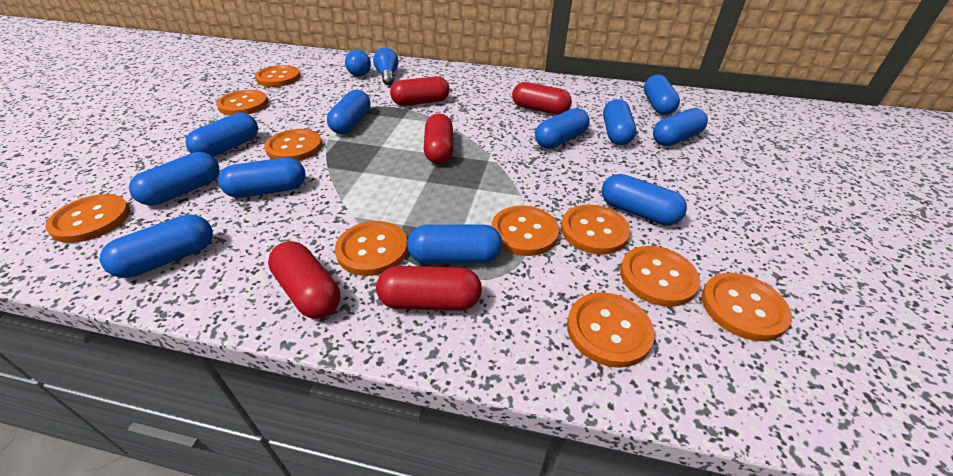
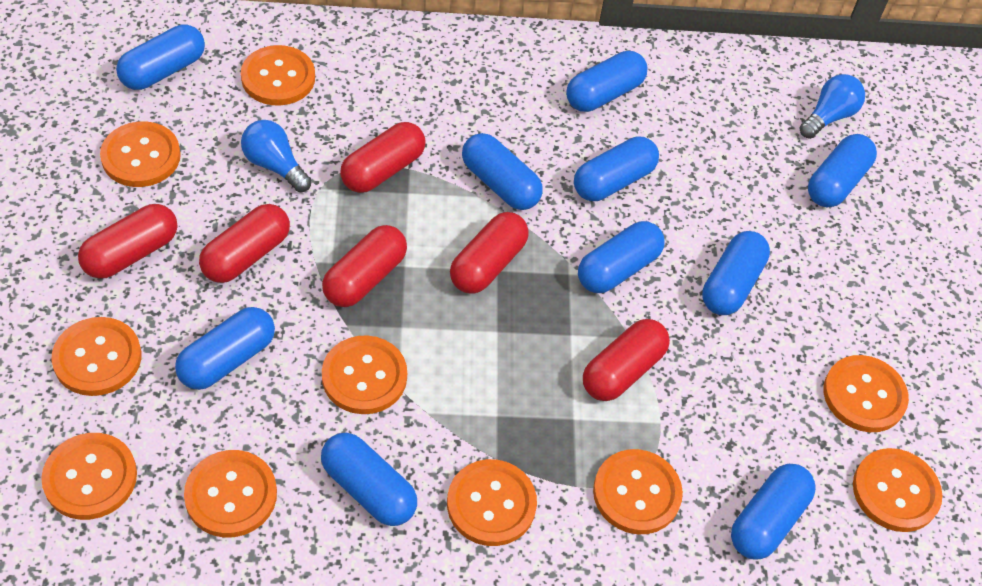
blue capsule: [100,214,213,278] [129,152,219,205] [185,112,258,157] [218,157,306,198] [327,90,370,134] [407,224,503,264] [535,108,589,149] [602,174,687,225] [603,99,636,145] [644,75,680,115] [653,108,708,146] = 11 -> [116,24,205,90] [175,307,275,390] [321,433,417,526] [462,133,543,210] [566,51,648,112] [574,137,659,201] [578,221,664,293] [702,231,770,315] [731,464,816,559] [808,134,877,207] = 10
red capsule: [268,241,340,319] [376,266,482,311] [390,76,450,106] [424,113,454,164] [512,82,572,115] = 5 -> [78,204,178,279] [199,204,290,283] [322,225,407,307] [340,122,425,193] [450,212,529,294] [583,319,670,401] = 6

